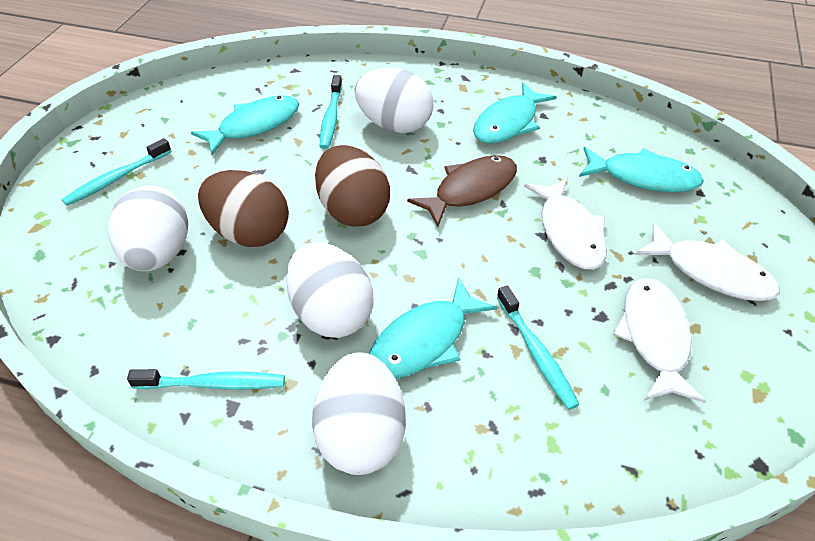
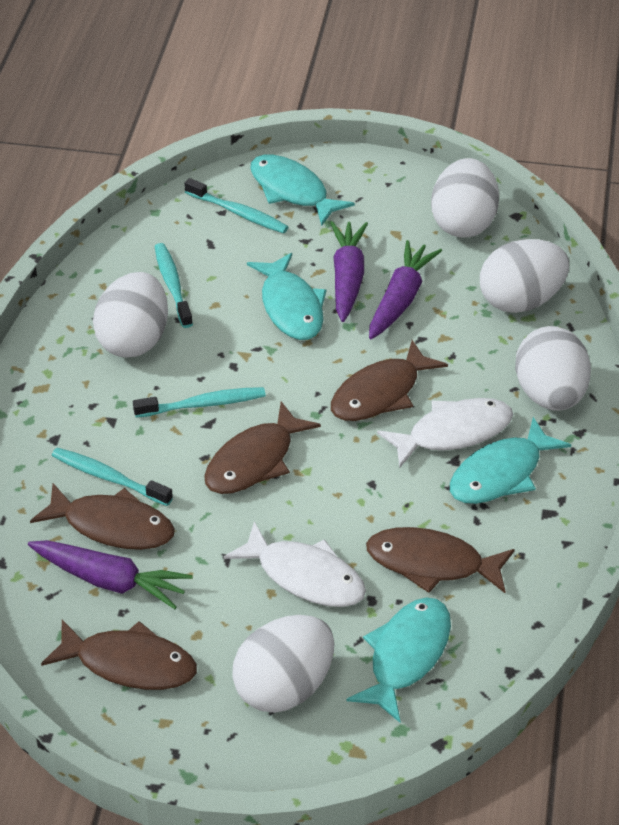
brown egg: [198,170,289,247] [315,145,390,227] = 2 -> none = 0
brown fish: [407,155,517,227] = 1 -> [30,483,175,550] [41,620,197,690] [204,402,321,494] [331,340,448,421] [366,527,515,593] = 5
purple carrot: none = 0 -> [28,540,193,609] [330,221,368,322] [369,240,442,339] = 3
white egg: [108,185,188,271] [286,242,373,338] [312,352,406,475] [355,67,433,133] = 4 -> [93,272,168,358] [232,615,334,713] [431,158,499,237] [480,239,569,313] [515,326,591,411] = 5
white fish: [524,178,607,270] [613,278,706,403] [635,223,780,301] = 3 -> [224,521,366,607] [377,398,513,468] = 2

